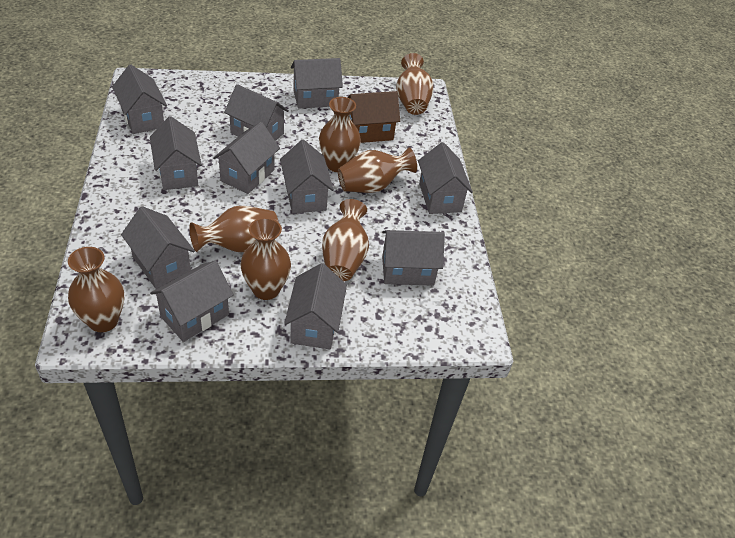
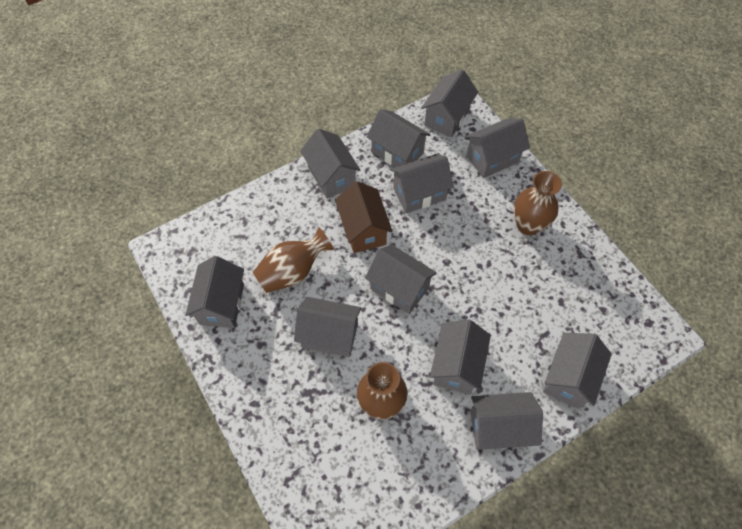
brown vase: [68,247,124,332] [189,206,279,252] [241,218,291,300] [319,97,361,172] [322,199,369,281] [338,147,417,193] [396,53,433,115] = 7 -> [252,227,334,293] [357,362,408,419] [514,171,562,235] = 3

